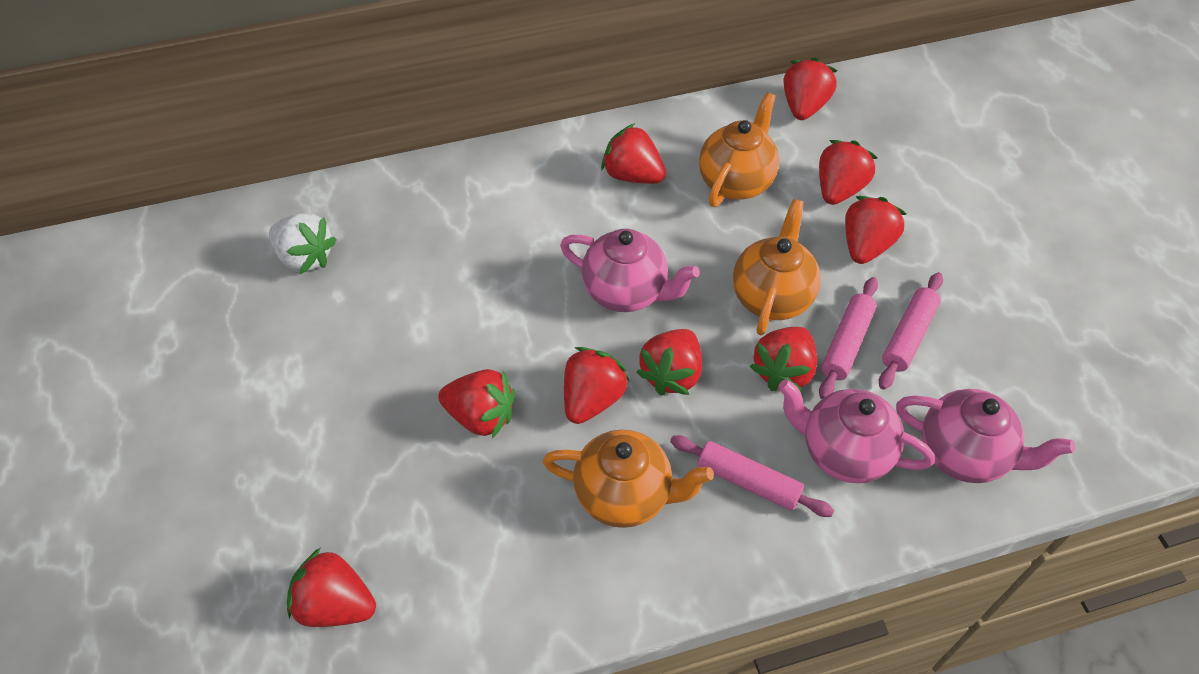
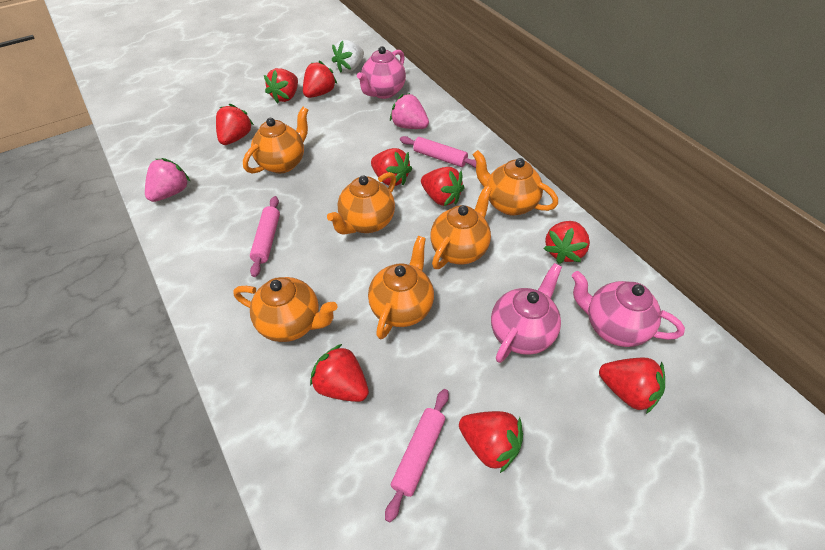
orange teapot: [543,430,714,528] [699,92,779,207] [733,199,821,335] = 3 -> [233,277,338,342] [243,107,308,174] [327,172,396,235] [368,236,434,339] [430,185,492,269] [473,150,558,215] = 6
pink strawberry: none = 0 -> [145,158,191,202] [390,93,429,129] = 2

